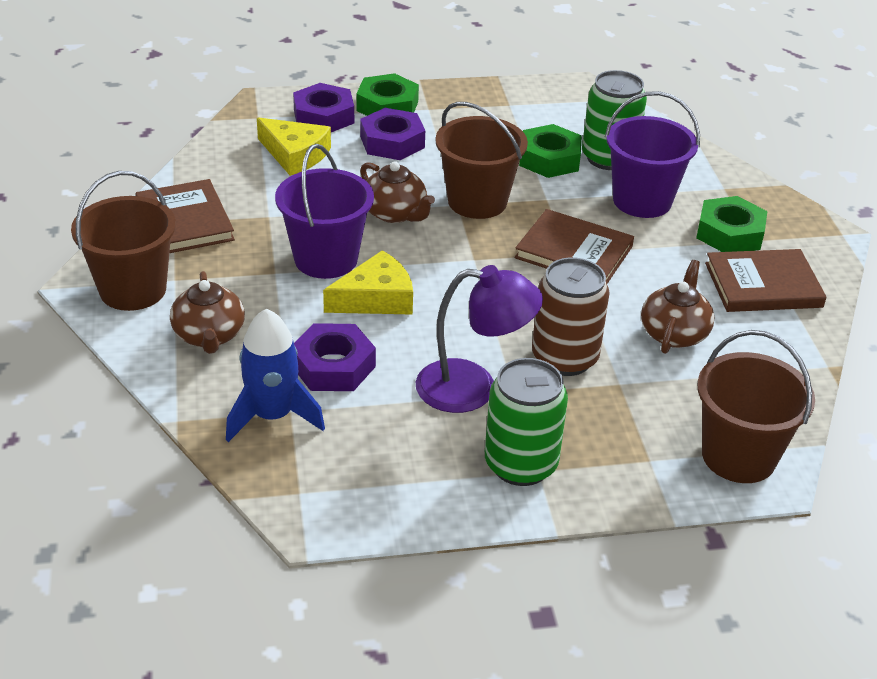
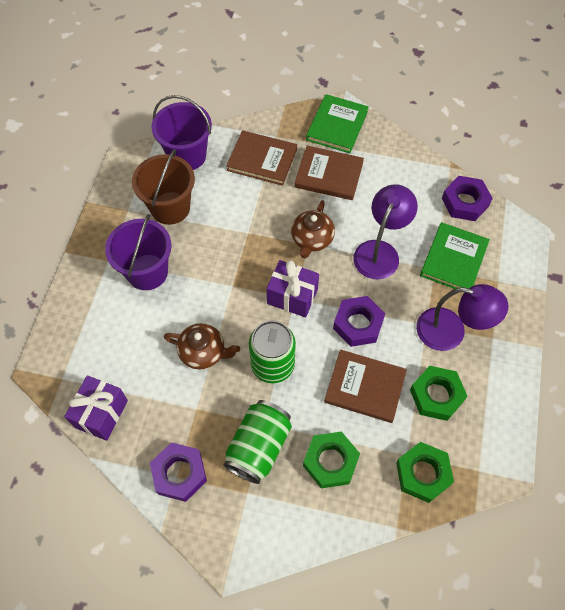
blue rocket: [226,309,325,442] = 1 -> none = 0
brown bucket: [71,171,176,311] [436,102,528,219] [697,330,815,483] = 3 -> [132,149,195,225] = 1
brown can: [532,257,610,376] = 1 -> none = 0
brown teapot: [170,271,245,354] [360,161,435,223] [641,260,715,354] = 3 -> [164,323,240,369] [291,200,335,258] = 2
green book: none = 0 -> [306,94,369,153] [420,222,490,293] = 2
purple gift: none = 0 -> [64,376,128,441] [266,260,319,318] = 2
purple lamp: [416,265,543,413] = 1 -> [353,184,418,279] [416,284,508,351] = 2
yellow cheese: [257,117,331,176] [323,250,413,315] = 2 -> none = 0

